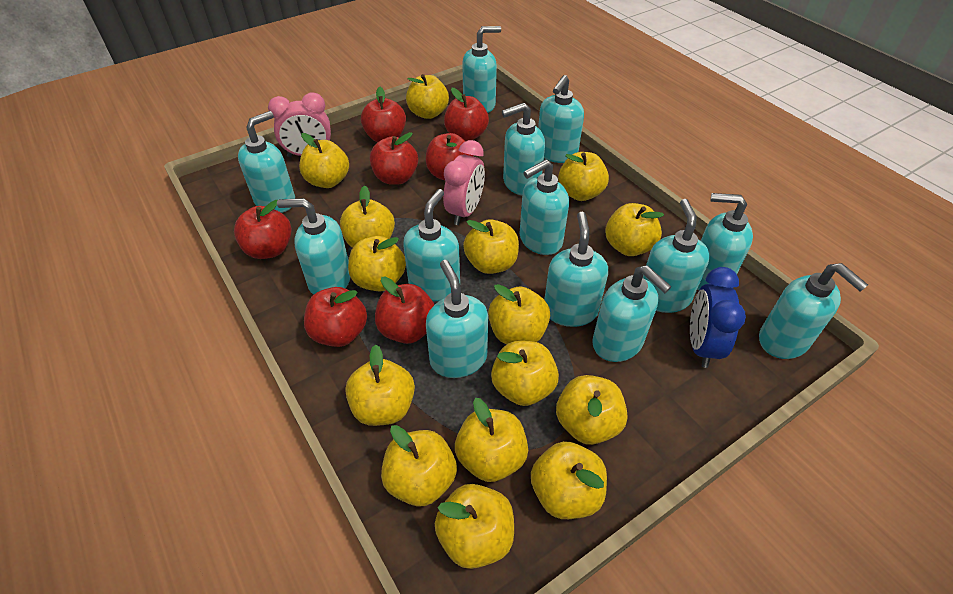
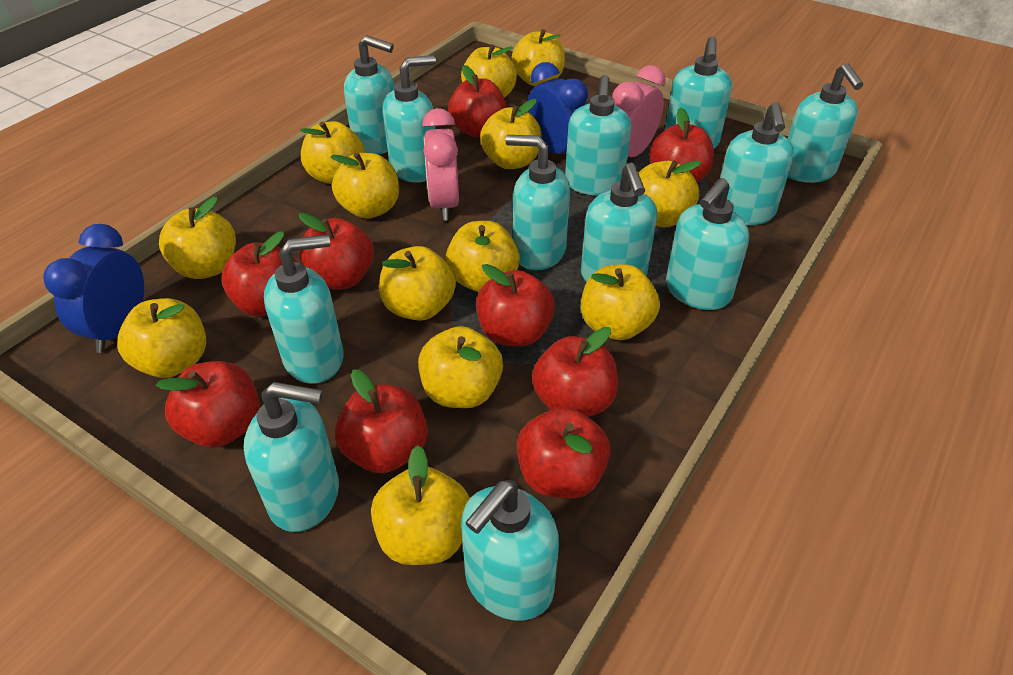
blue clock: [690,267,746,368] = 1 -> [43,224,144,353] [527,62,588,154] = 2
red apple: [234,200,291,259] [304,287,367,347] [361,87,406,142] [370,132,418,185] [375,277,435,344] [426,133,474,180] [444,88,489,141] = 7 -> [156,361,260,447] [221,231,297,317] [299,213,374,289] [335,369,428,474] [448,65,507,137] [476,264,555,347] [517,407,610,499] [532,327,618,417] [649,107,714,182] = 9
turquoise soap dispenser: [238,111,295,213] [277,198,351,295] [403,189,460,301] [426,260,488,378] [462,26,501,113] [502,103,545,195] [519,159,569,255] [538,75,584,163] [544,212,608,327] [592,265,671,362] [643,199,710,313] [698,193,753,290] [759,263,868,359] = 13 -> [244,382,339,532] [264,234,344,384] [344,35,394,155] [383,55,436,183] [461,480,559,621] [506,135,570,270] [565,75,631,195] [581,163,657,282] [665,36,732,148] [666,178,749,310] [720,102,794,225] [788,63,864,183] = 12
yellow apple: [299,133,349,188] [340,186,395,248] [345,345,415,426] [348,236,406,292] [381,425,457,506] [406,74,449,119] [435,484,514,569] [455,398,528,482] [463,220,519,274] [488,284,550,344] [491,341,559,406] [531,441,607,519] [556,375,628,445] [558,152,609,201] [605,203,664,256] = 15 -> [117,298,206,378] [159,197,236,279] [300,121,365,184] [330,152,399,219] [371,445,470,565] [379,246,456,321] [418,326,503,408] [445,221,520,292] [461,44,517,98] [480,99,542,169] [512,29,565,86] [581,264,660,340] [639,160,702,227] = 13

